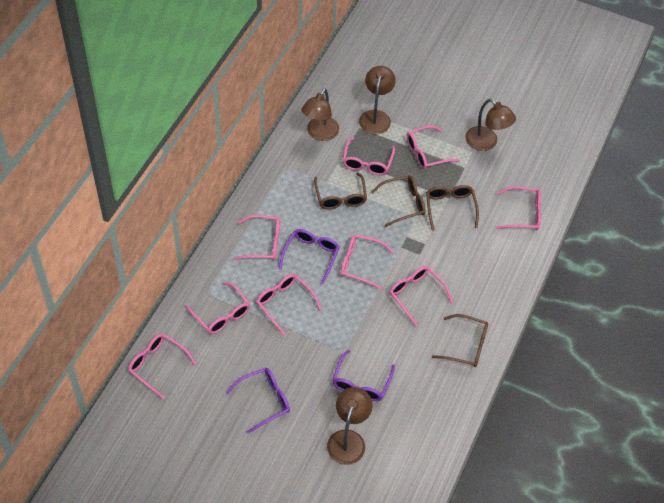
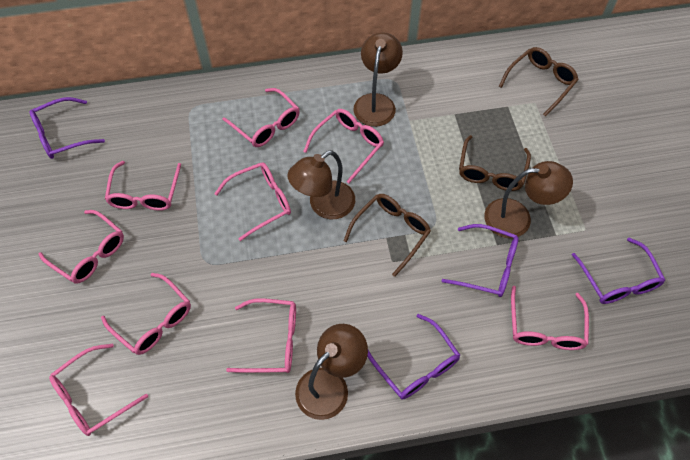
brown glasses: [314,173,367,209] [371,176,426,227] [426,185,479,231] [432,314,488,367] = 4 -> [343,194,431,277] [459,135,531,191] [499,47,579,117] = 3
purple glasses: [226,368,290,434] [279,229,340,285] [332,350,395,401] = 3 -> [29,97,105,159] [367,314,460,399] [441,224,519,297] [572,238,665,304] = 4

